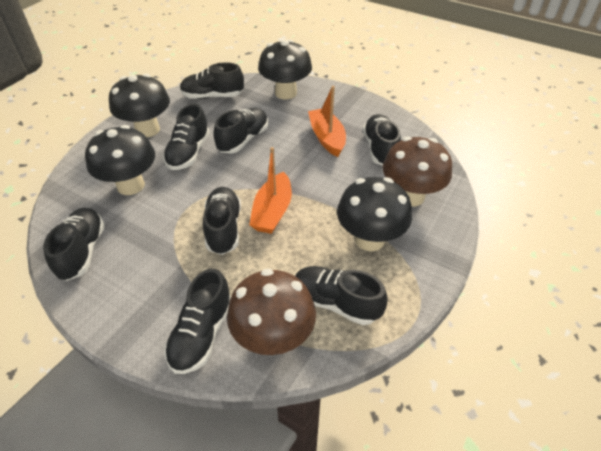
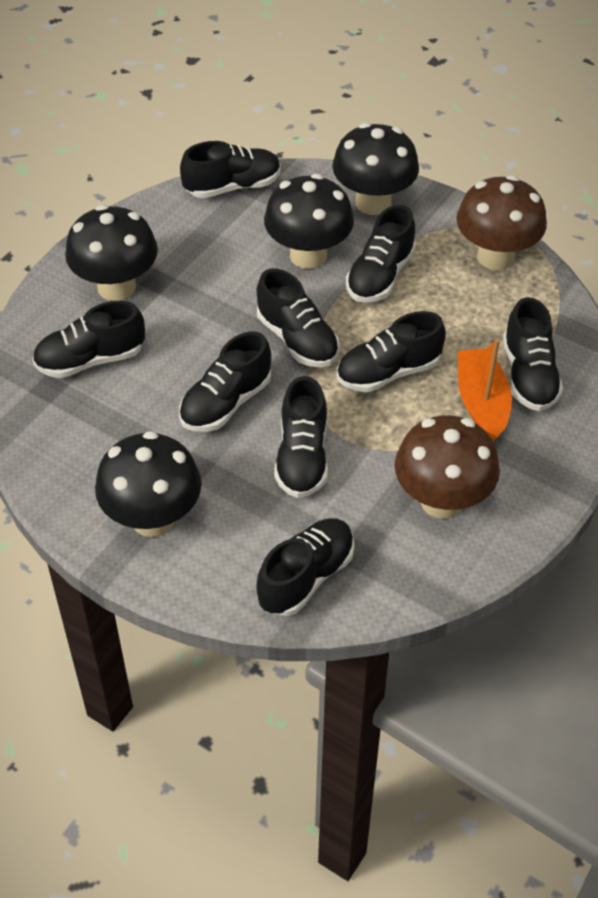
black shoe: [43,208,105,281] [163,104,210,170] [165,269,231,374] [180,62,244,99] [203,187,241,255] [214,108,268,153] [295,266,388,325] [363,114,401,165] = 8 -> [33,301,145,378] [179,331,271,432] [180,141,281,198] [256,518,355,616] [257,269,339,367] [274,376,328,498] [337,311,446,393] [346,205,416,303] [503,297,563,411] = 9
orange boat: [249,147,292,234] [308,86,346,157] = 2 -> [458,339,512,442] = 1

